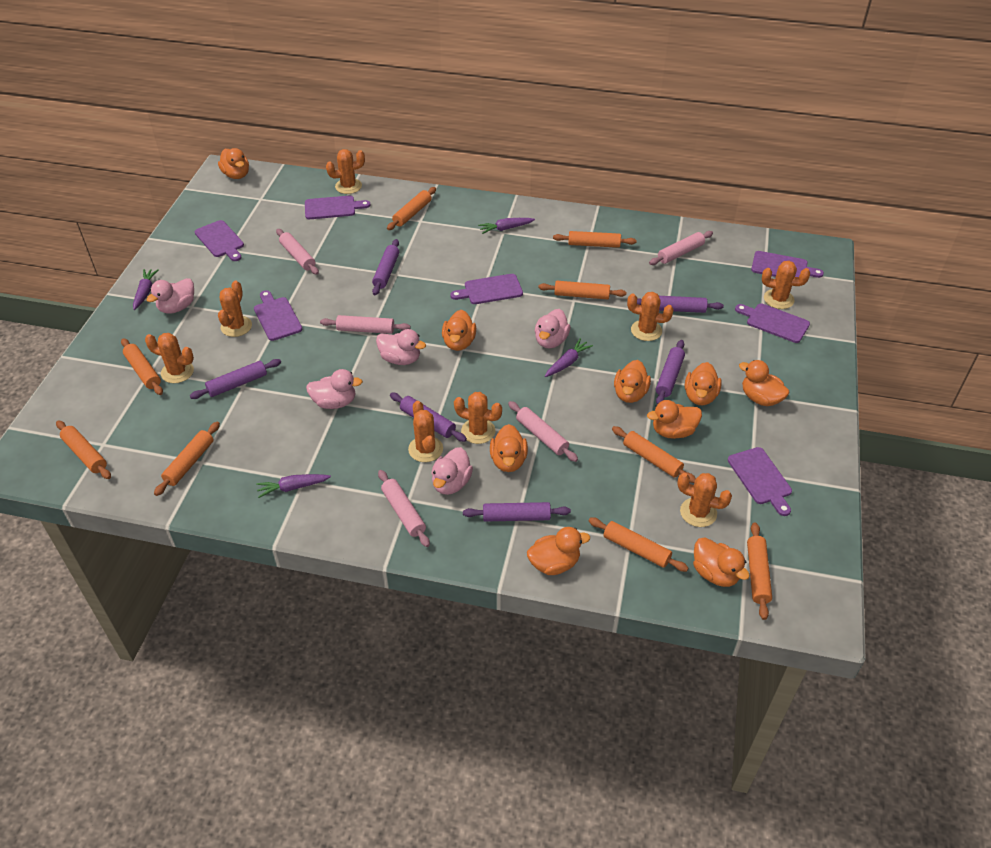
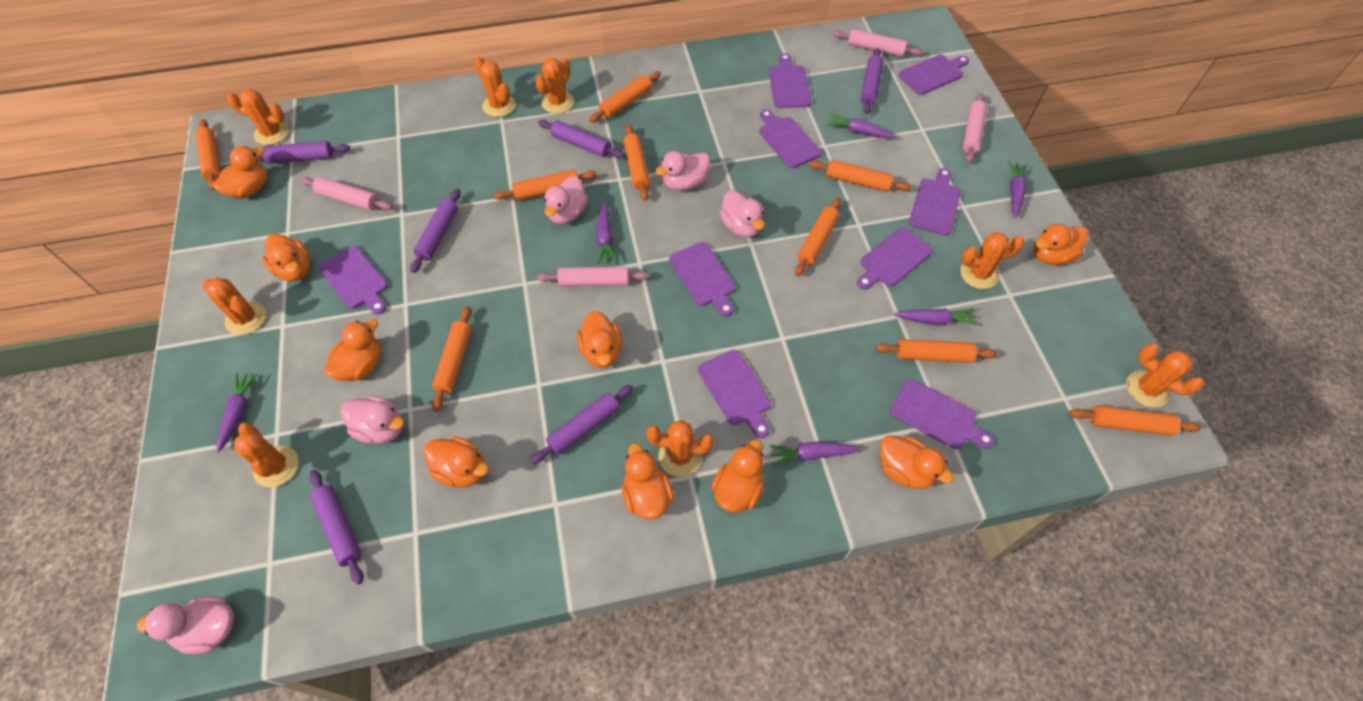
pink rolling pin: [276,229,319,275] [320,315,411,334] [378,470,430,547] [508,401,578,462] [649,231,713,265] = 5 -> [300,177,393,210] [537,267,650,286] [833,29,923,57] [963,93,987,163] = 4
purple carrot: [133,269,159,310] [256,474,331,498] [478,218,535,234] [545,338,593,377] = 4 -> [216,373,257,453] [596,203,617,264] [769,442,860,467] [826,113,896,139] [894,308,977,326] [1008,161,1027,217] = 6
purple cutting board: [195,220,244,261] [254,290,302,341] [305,196,370,219] [450,274,523,304] [728,447,792,516] [735,304,810,343] [751,251,824,278] = 7 -> [318,246,388,315] [669,242,736,317] [698,350,771,438] [759,110,821,168] [769,53,811,108] [857,227,933,290] [890,379,994,449] [899,55,969,95] [909,168,961,235] = 9

